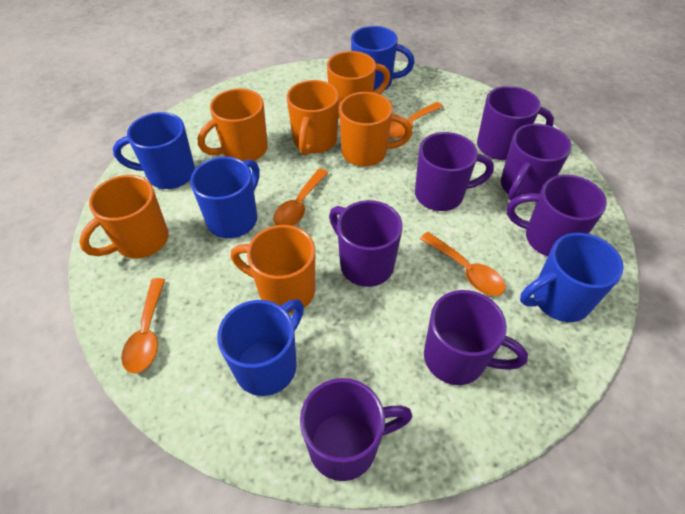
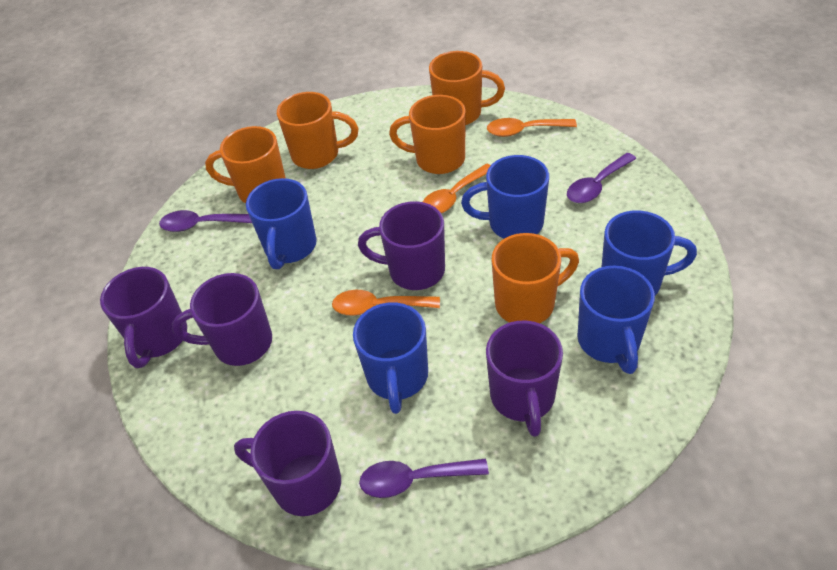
orange mug: [79,175,169,258] [198,88,268,161] [231,225,315,314] [287,80,339,156] [327,51,390,119] [339,92,412,166] = 6 -> [205,126,286,203] [277,92,358,169] [389,95,466,174] [429,51,505,125] [491,233,579,323] = 5
orange spoon: [121,278,165,373] [273,168,329,226] [389,102,443,139] [420,232,505,296] = 4 -> [332,290,440,316] [423,163,491,213] [487,118,577,137] = 3
purple mug: [300,378,412,481] [329,200,403,287] [415,132,494,211] [424,290,528,385] [477,86,554,160] [501,123,571,202] [507,175,607,256] = 7 -> [100,267,187,368] [172,273,272,366] [234,411,341,516] [358,201,445,290] [486,320,563,437] = 5
purple spoon: none = 0 -> [159,210,252,232] [359,459,489,498] [567,153,637,203] = 3

